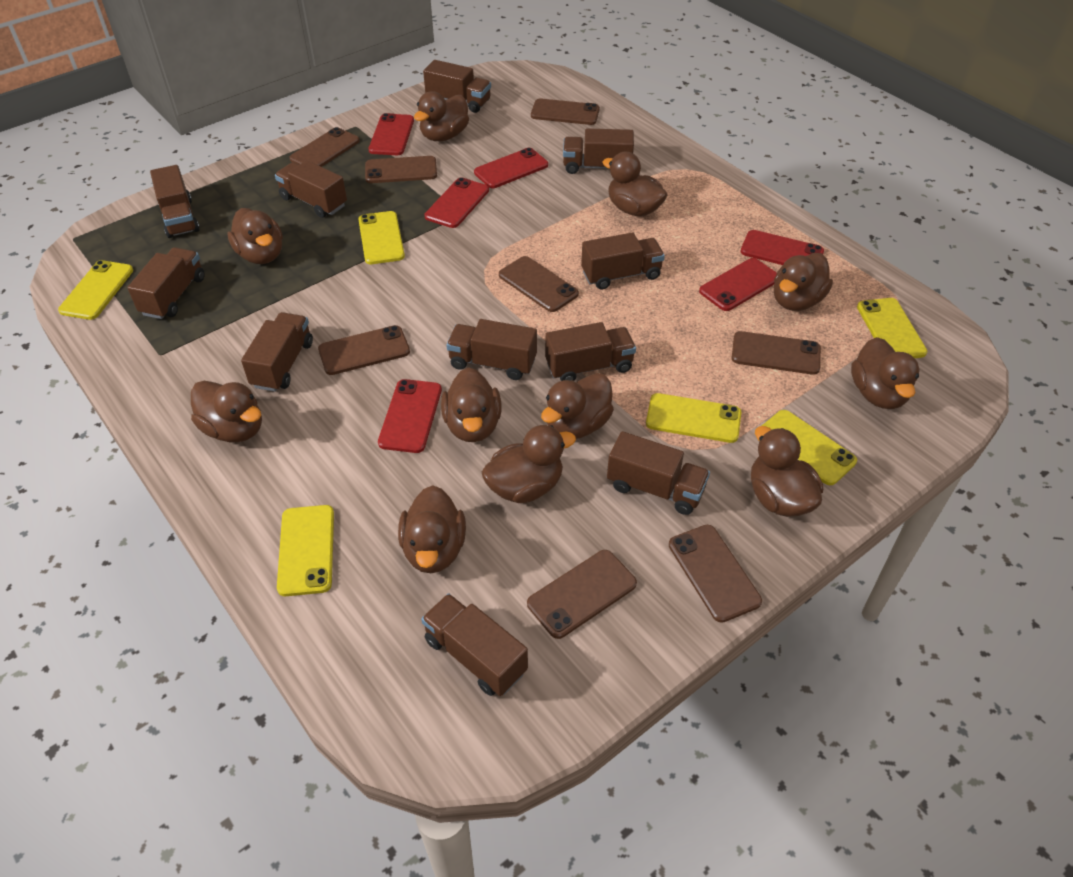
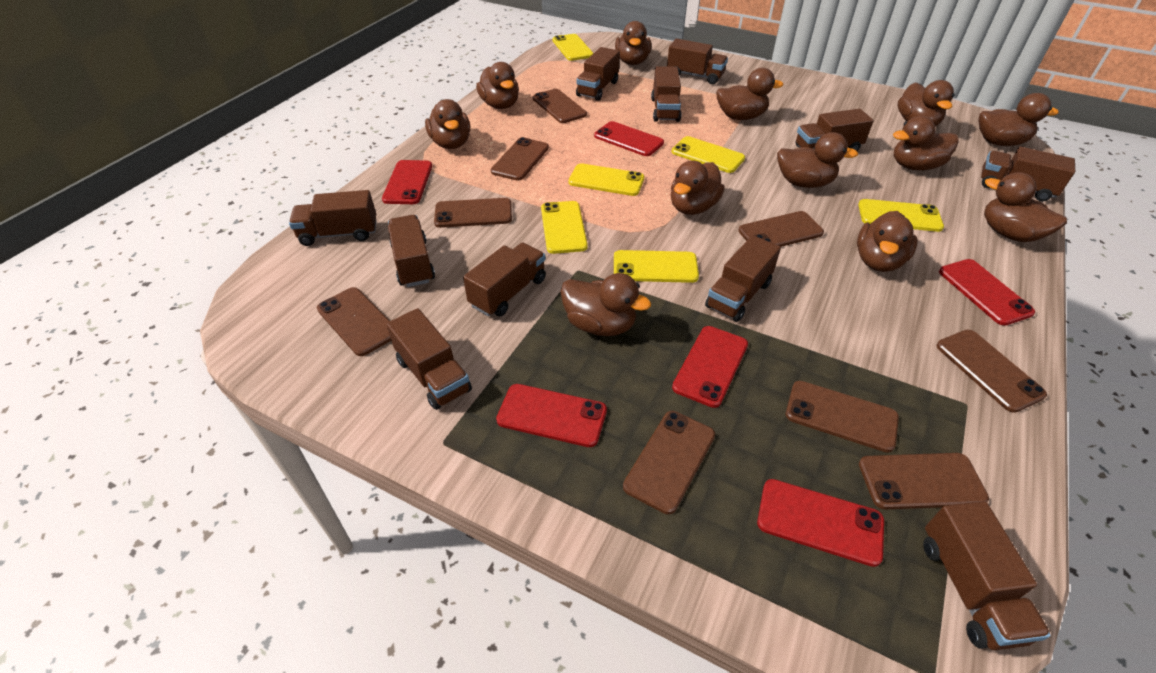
brown duck: [191,381,262,442] [227,208,283,264] [398,485,466,573] [414,91,469,141] [441,367,502,442] [482,425,576,503] [541,373,614,439] [603,152,667,216] [751,426,823,517] [774,253,833,311] [851,337,920,409] = 11 -> [425,99,470,149] [476,62,519,109] [561,273,651,336] [615,21,651,65] [671,160,725,215] [716,68,783,120] [777,132,858,188] [857,211,918,272] [893,116,959,171] [897,80,954,126] [978,93,1059,146] [984,172,1067,242] = 12
brown phone: [289,127,360,167] [318,325,410,375] [365,156,437,183] [499,256,579,312] [527,550,637,639] [531,98,600,125] [669,525,762,623] [732,331,821,375] = 8 -> [317,287,391,356] [434,198,512,228] [491,137,549,181] [533,89,587,123] [623,411,715,514] [738,211,824,247] [786,381,899,453] [859,453,989,510] [936,330,1047,413] = 9

